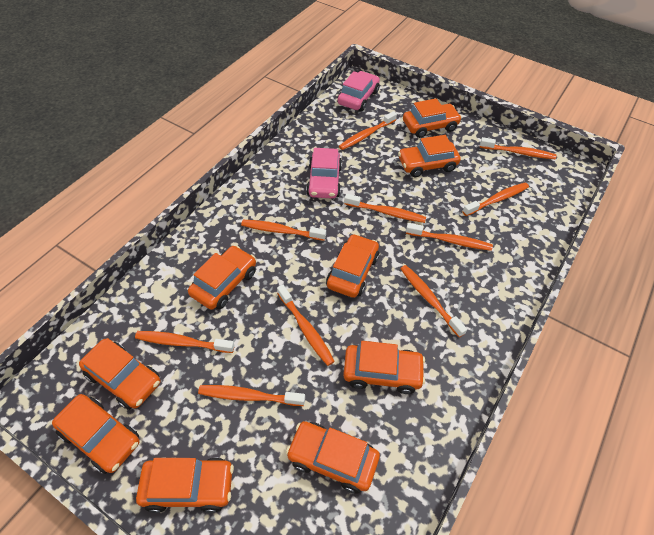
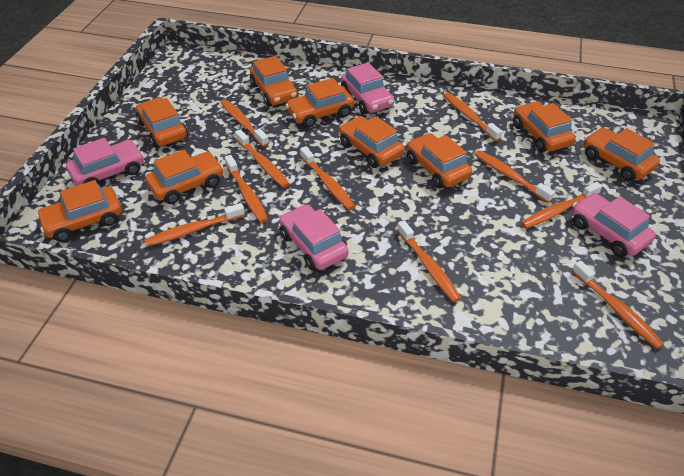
pink car: [306,148,342,199] [337,71,380,111] = 2 -> [66,138,144,186] [279,204,349,271] [341,62,394,114] [572,193,656,257] = 4

